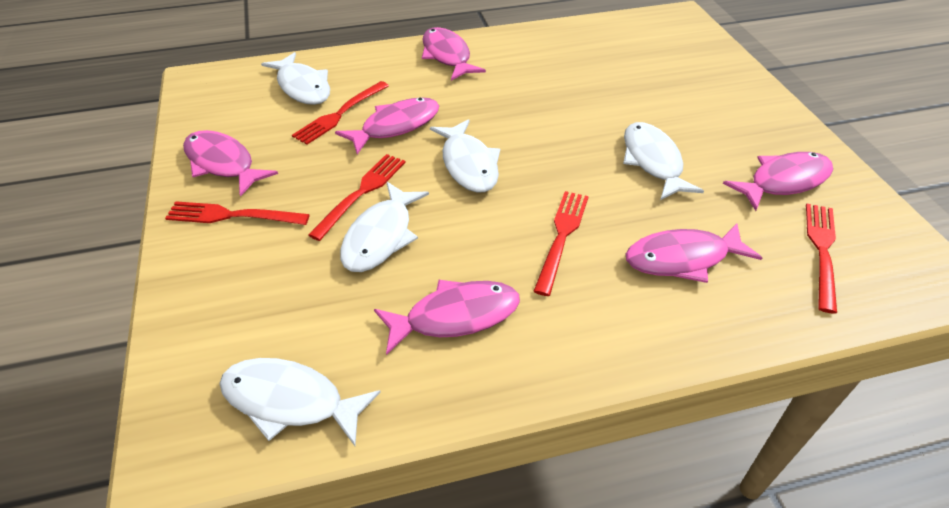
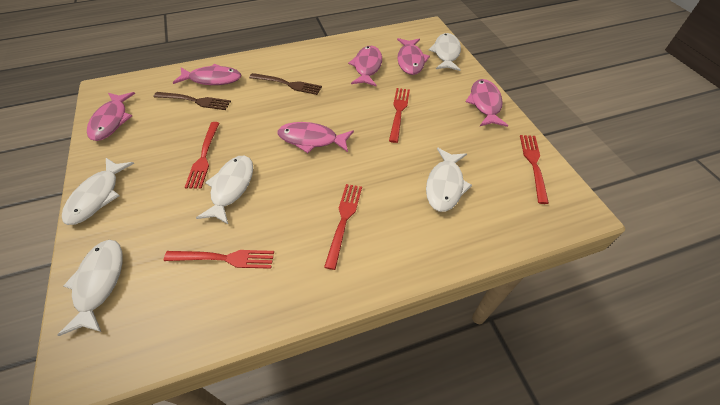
brown fork: none = 0 -> [154,92,231,110] [249,73,322,95] = 2

